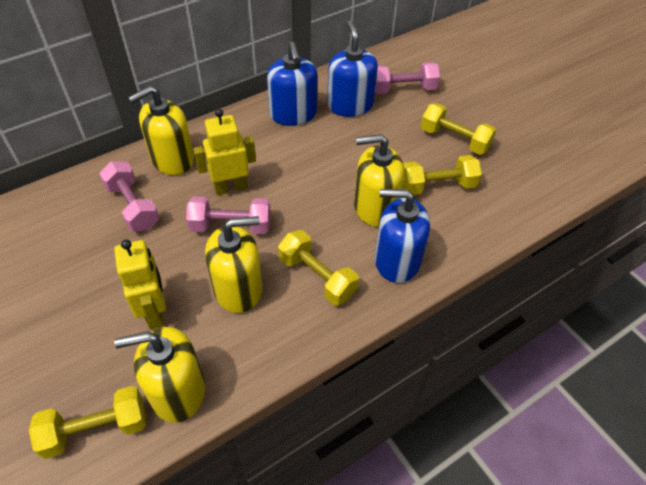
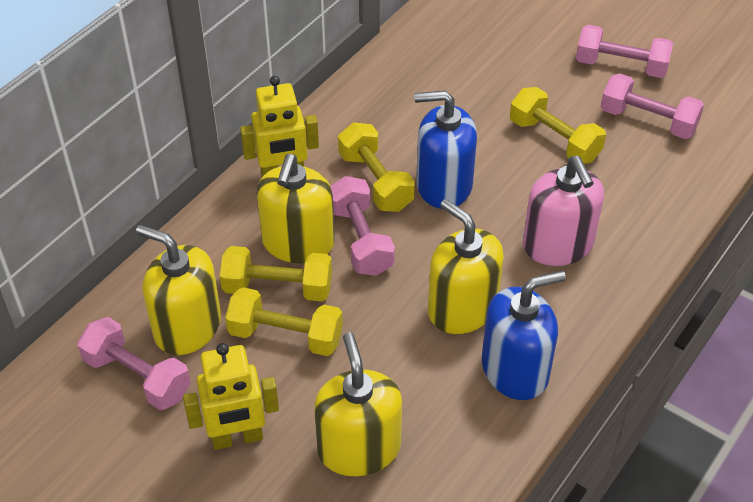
blue soap dispenser: [267,42,318,126] [327,21,378,117] [375,189,430,283] = 3 -> [414,91,477,209] [482,271,566,400] = 2
pink dumbbell: [99,161,159,232] [186,196,270,234] [375,62,440,94] = 3 -> [77,317,190,410] [330,176,395,276] [576,25,673,78] [601,73,704,139] = 4
pink soap dispenser: none = 0 -> [523,156,604,266] = 1

